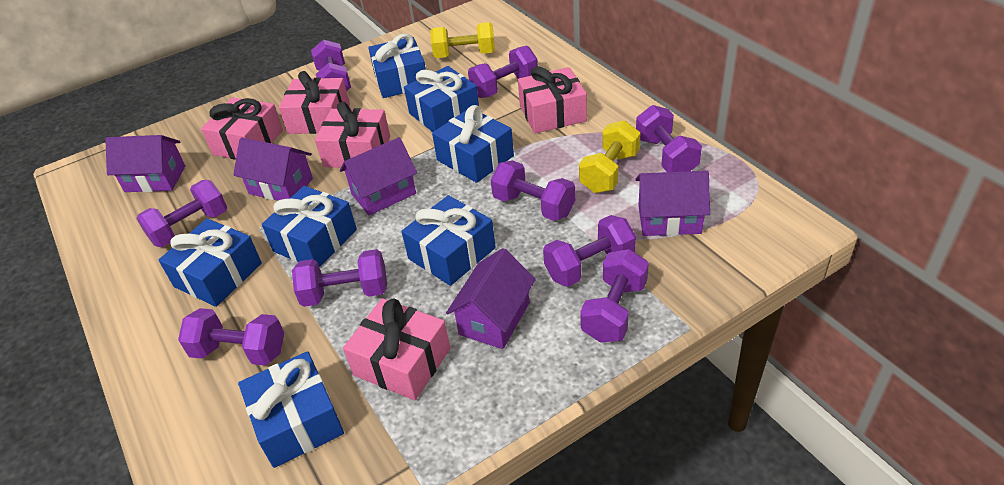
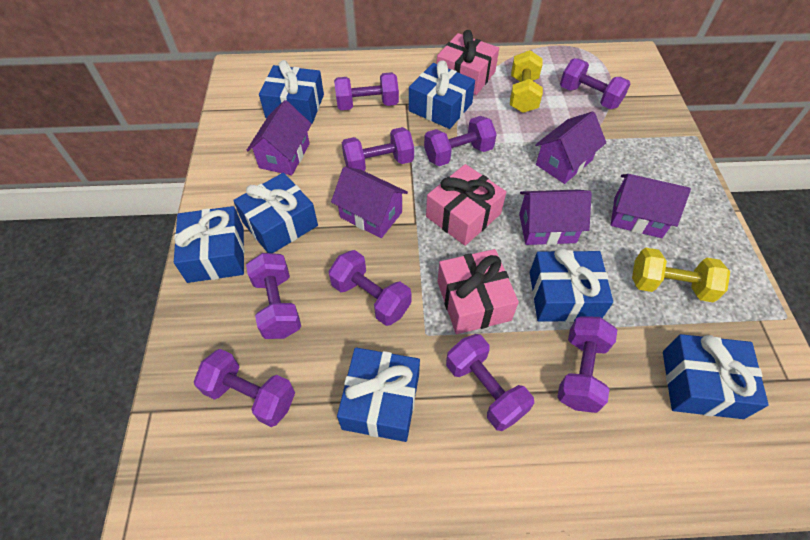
pink gift: [201,97,283,159] [279,71,350,134] [315,102,390,168] [343,298,450,400] [518,66,587,134] = 5 -> [426,164,506,246] [437,30,499,95] [437,249,519,334] = 3

